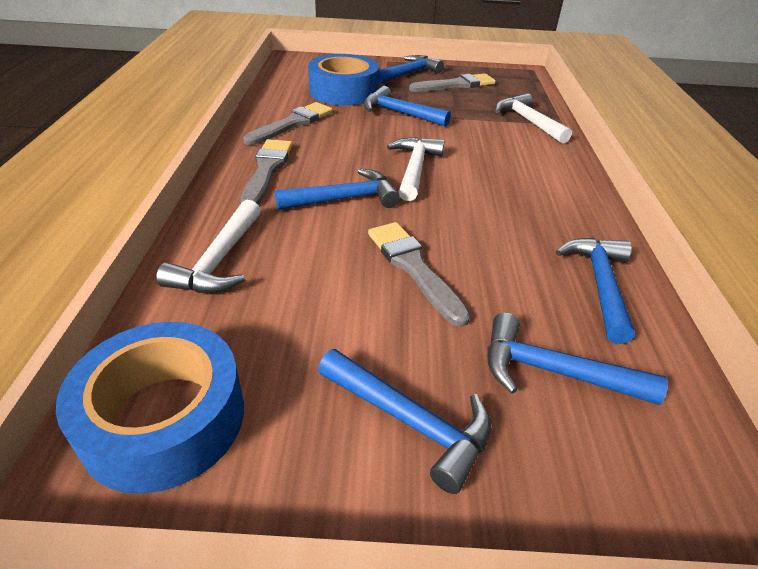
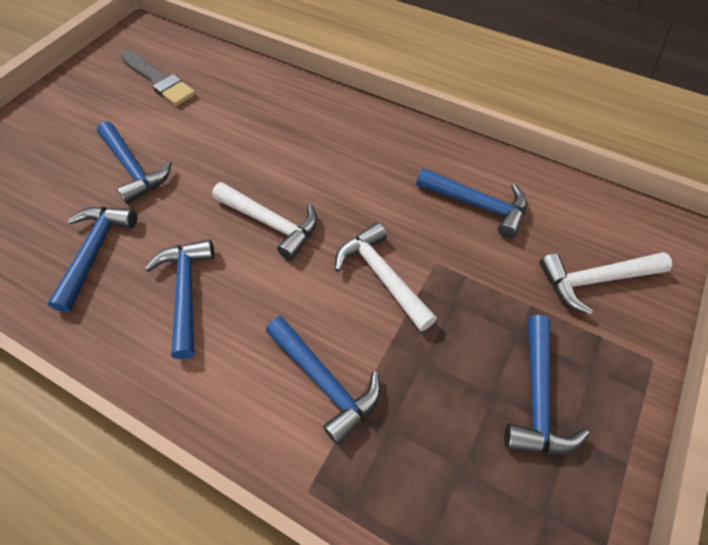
blue tape: [56,322,244,493] [308,54,379,105] = 2 -> none = 0
grey brush: [241,139,293,205] [243,102,333,145] [368,222,471,327] [409,73,496,92] = 4 -> [120,50,196,106] = 1

